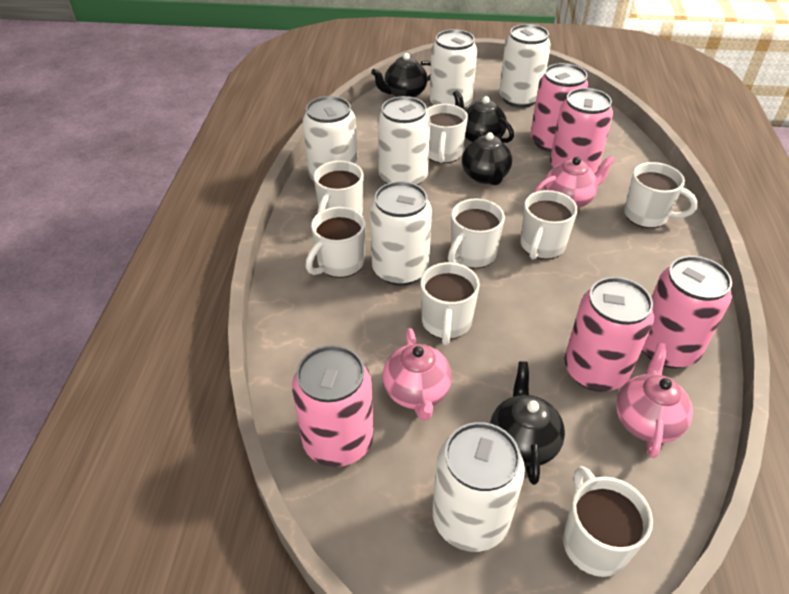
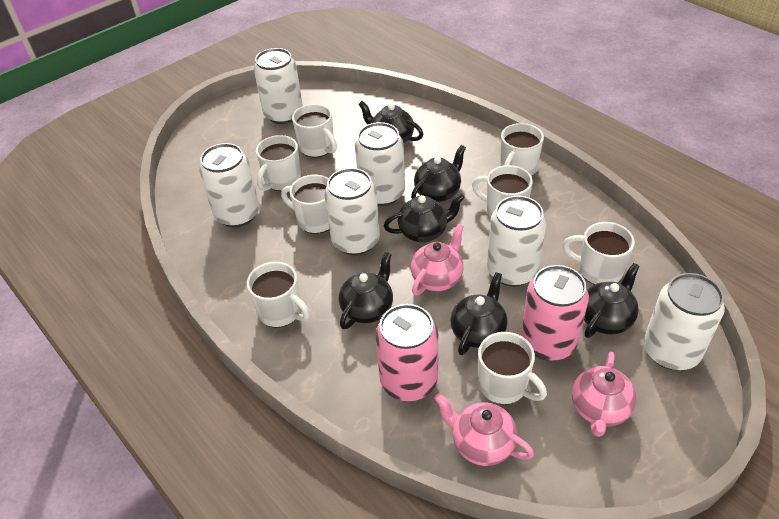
black teapot: [371,53,431,98] [453,90,514,143] [462,131,512,185] [490,362,565,485] = 4 -> [339,252,393,329] [358,101,423,143] [384,193,465,242] [411,145,466,202] [450,272,507,355] [584,263,639,338] = 6
pink can: [292,345,374,467] [530,63,589,152] [550,88,613,173] [564,277,654,392] [642,256,732,368] = 5 -> [375,304,438,401] [521,265,589,361] = 2

